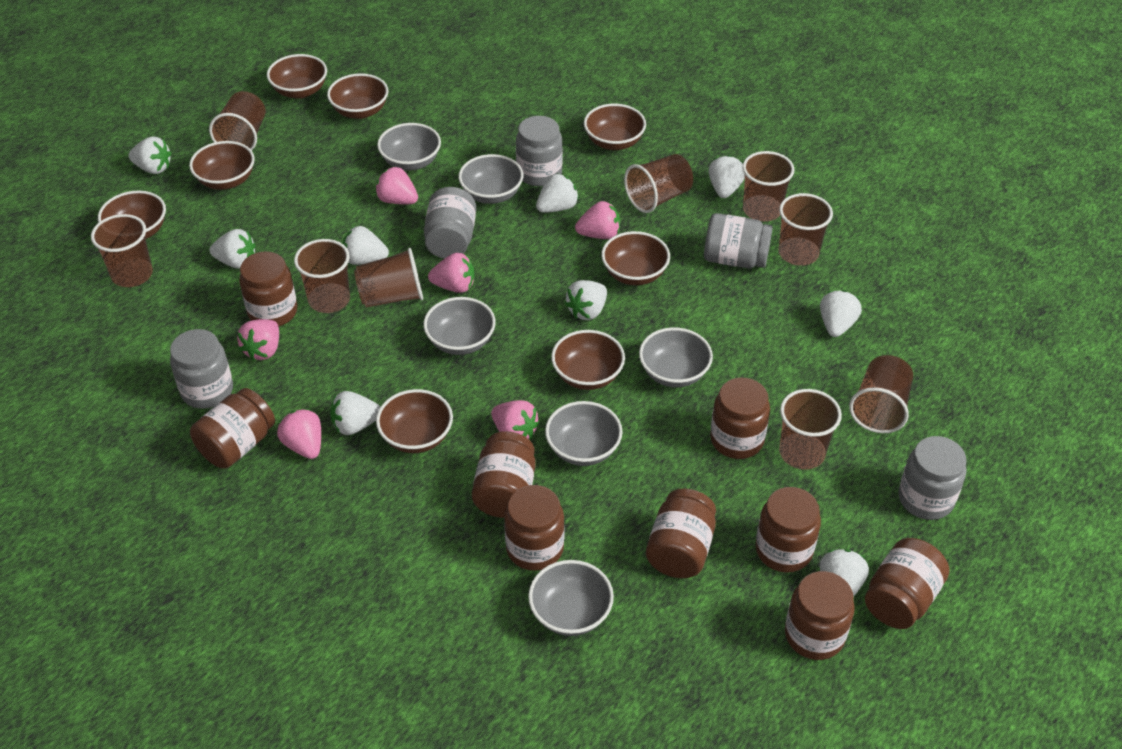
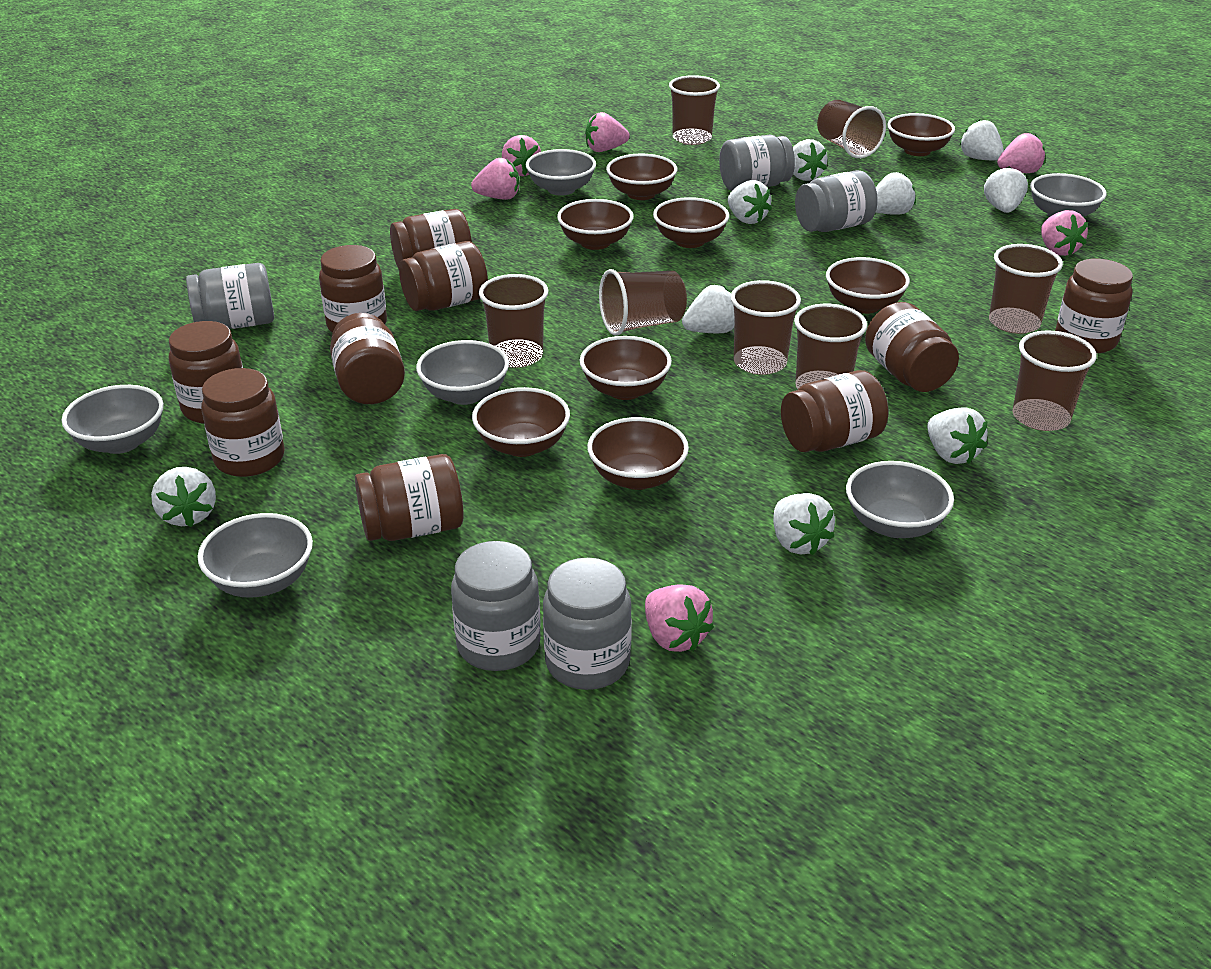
brown cup: [91,214,153,287] [209,91,266,150] [294,239,350,313] [354,248,423,308] [624,154,693,213] [743,151,795,221] [778,193,833,266] [779,389,842,470] [849,355,913,433] = 9 -> [479,274,549,368] [599,269,687,336] [669,75,720,145] [730,280,801,375] [794,304,867,389] [817,100,886,158] [989,244,1063,334] [1013,330,1097,431] = 8
brown jar: [190,388,275,469] [239,251,297,327] [472,431,536,518] [504,485,565,571] [646,488,716,578] [710,378,770,459] [755,487,821,573] [785,571,855,660] [865,538,949,629] = 9 -> [169,321,243,424] [201,368,285,477] [319,245,387,333] [330,313,405,404] [355,454,464,541] [390,209,472,269] [399,241,488,311] [781,370,888,452] [865,302,959,392] [1055,259,1133,354] = 10

